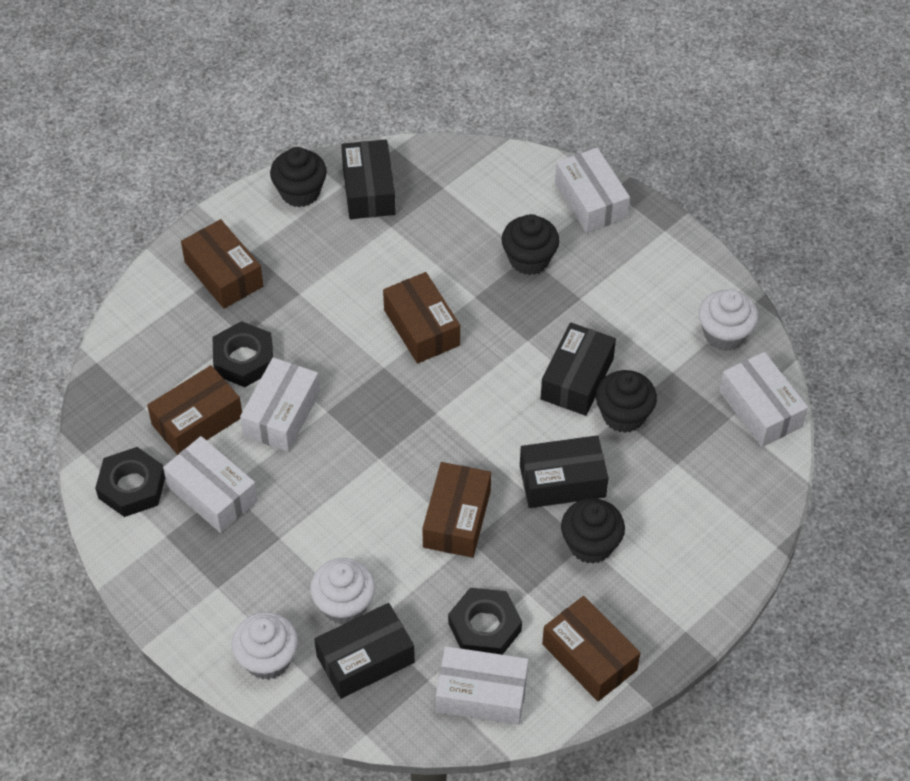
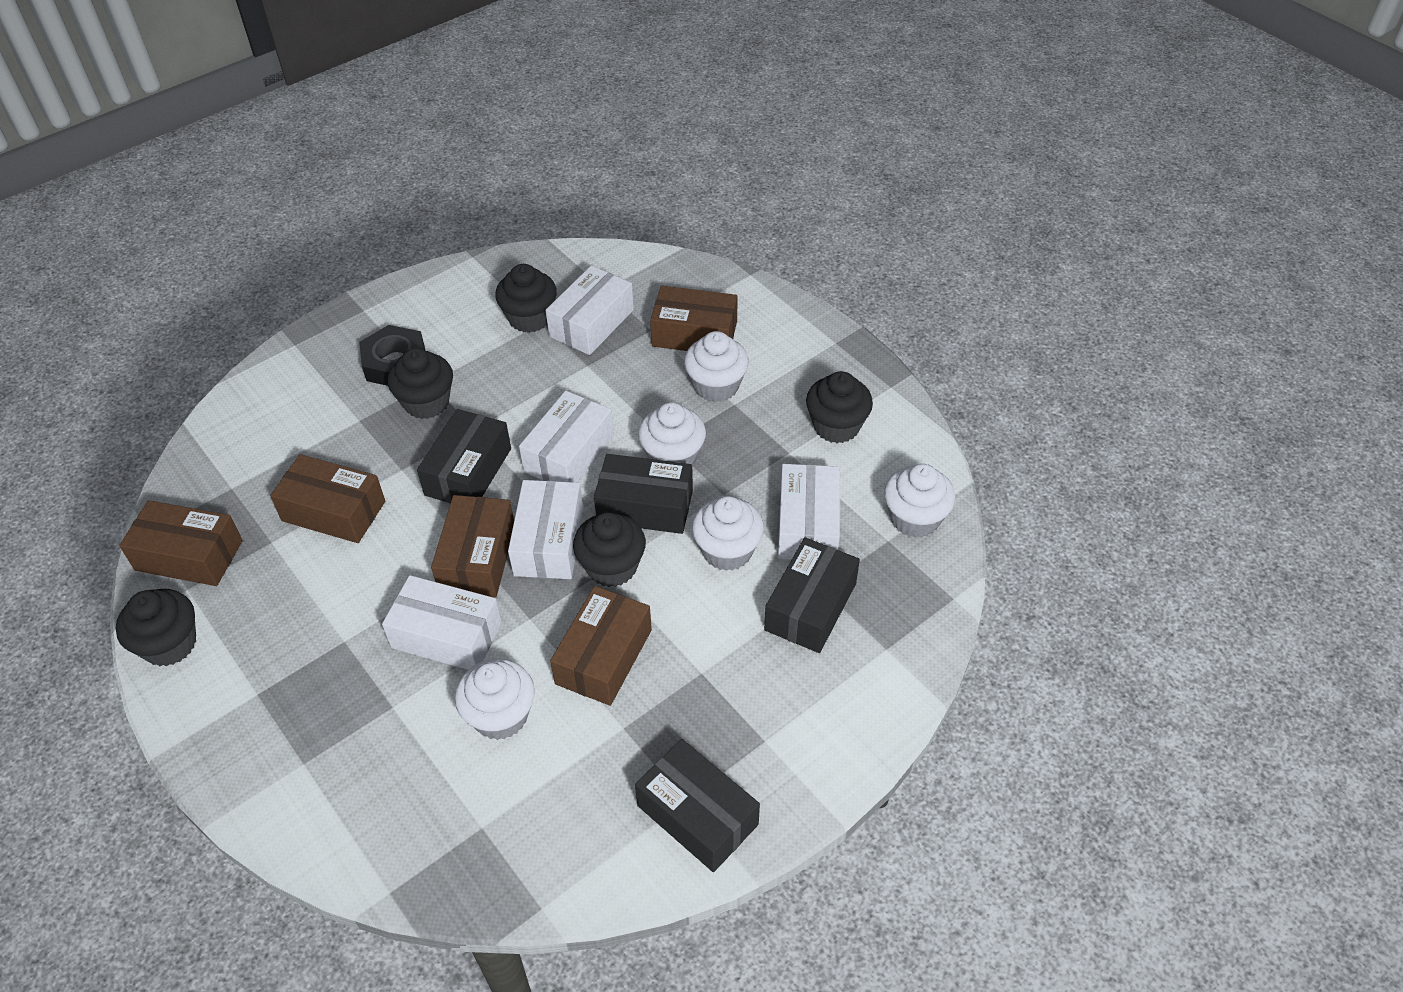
black cupcake: [270,147,327,207] [501,214,559,275] [561,498,625,564] [596,370,657,433] = 4 -> [116,589,196,666] [387,348,453,419] [495,264,557,333] [573,512,646,587] [806,371,873,443] = 5
black nut: [95,447,165,517] [213,321,273,387] [448,588,522,655] = 3 -> [359,325,425,386] = 1
white cupcake: [232,612,298,680] [310,558,375,624] [699,290,758,351] = 3 -> [455,659,535,740] [638,402,706,465] [684,331,749,402] [692,496,764,571] [884,464,955,538] = 5

